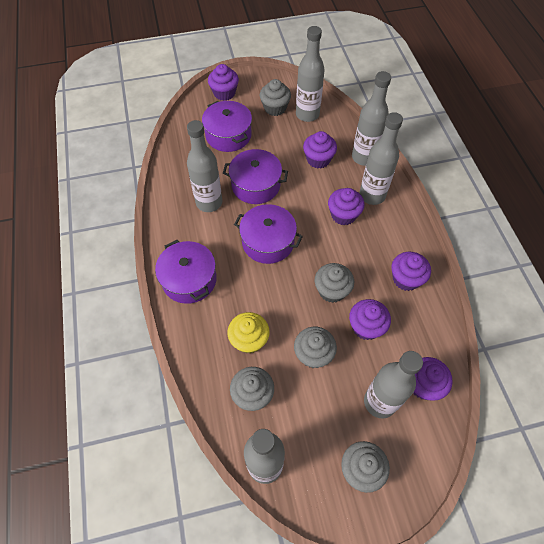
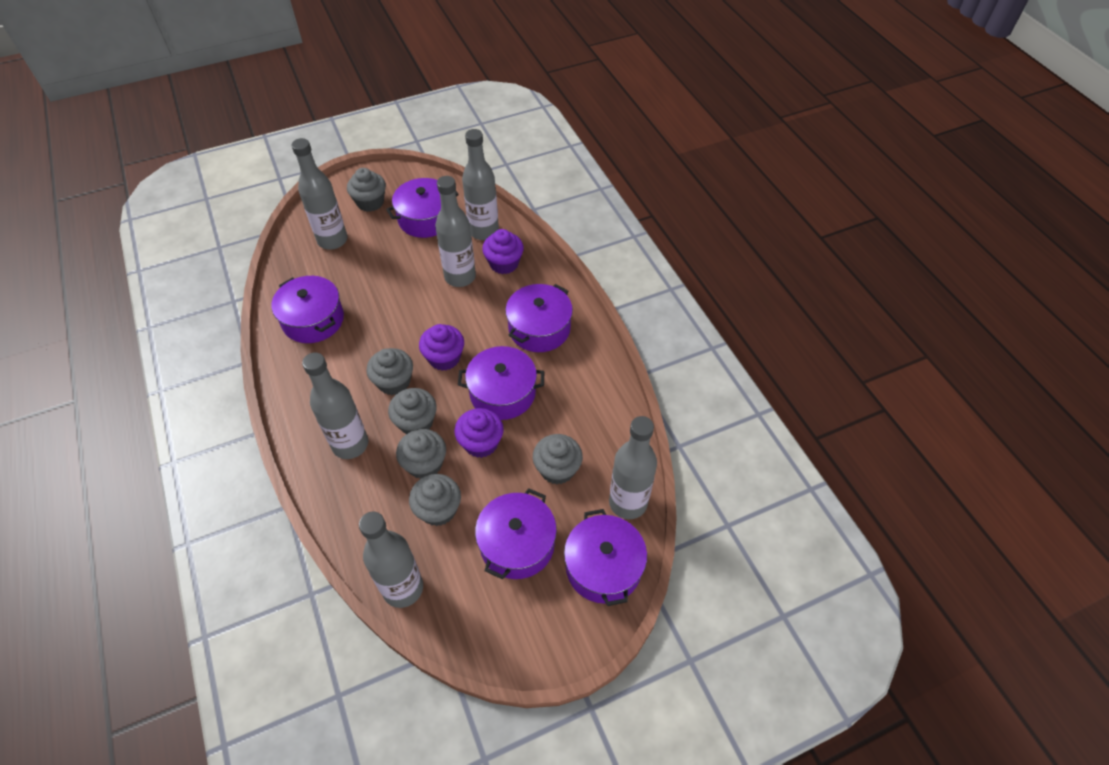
grey cupcake: [230,367,274,411] [260,79,291,116] [294,327,337,368] [315,263,354,303] [341,441,390,493] = 5 -> [347,168,386,212] [366,348,413,395] [388,388,437,434] [396,429,446,479] [409,474,461,526] [533,434,583,485] = 6
purple cupcake: [208,64,239,101] [303,131,337,168] [328,188,364,225] [349,299,391,340] [392,252,431,291] [414,357,453,401] = 6 -> [419,324,464,371] [454,408,504,458] [482,229,524,274] = 3
purple pot: [155,240,217,304] [202,101,252,152] [223,149,288,204] [234,204,303,264] = 4 -> [271,276,344,343] [386,178,459,238] [458,346,544,420] [475,488,557,579] [505,284,573,352] [564,509,647,606] = 6
yellow cupcake: [227,312,270,353] = 1 -> none = 0

